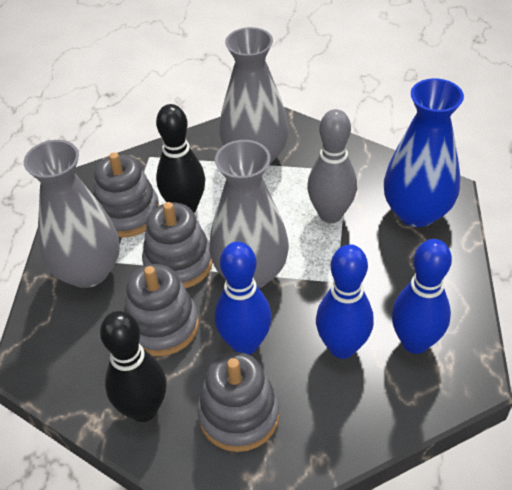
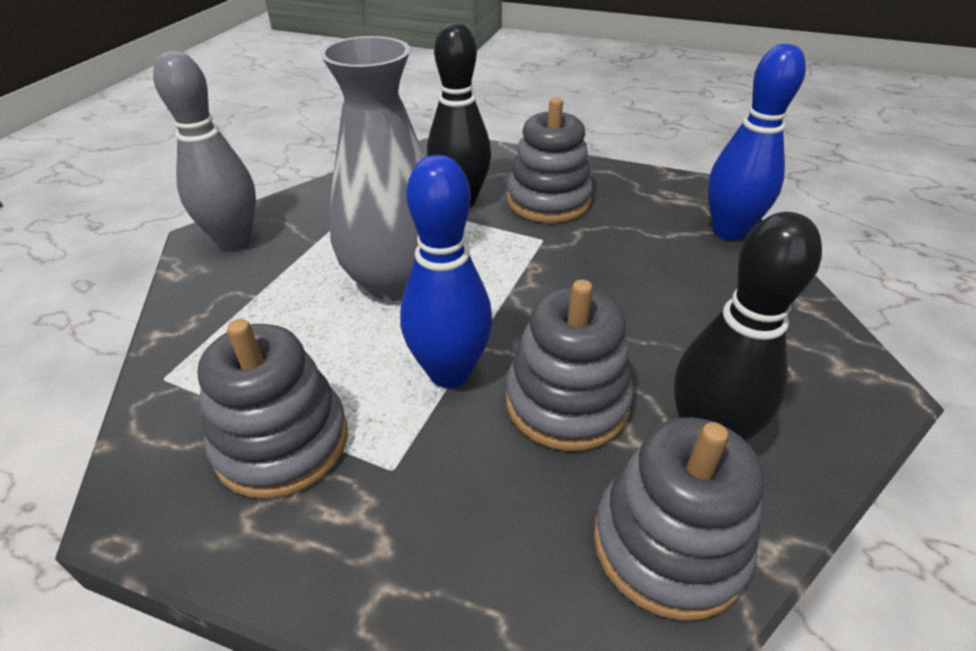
blue bowling pin: [215,242,272,355] [316,244,374,359] [392,239,452,354] = 3 -> [400,155,493,388] [708,44,806,241] = 2
blue vase: [384,78,464,227] = 1 -> none = 0
grey vase: [24,140,120,288] [209,140,289,288] [219,27,289,166] = 3 -> [320,36,425,301] = 1

